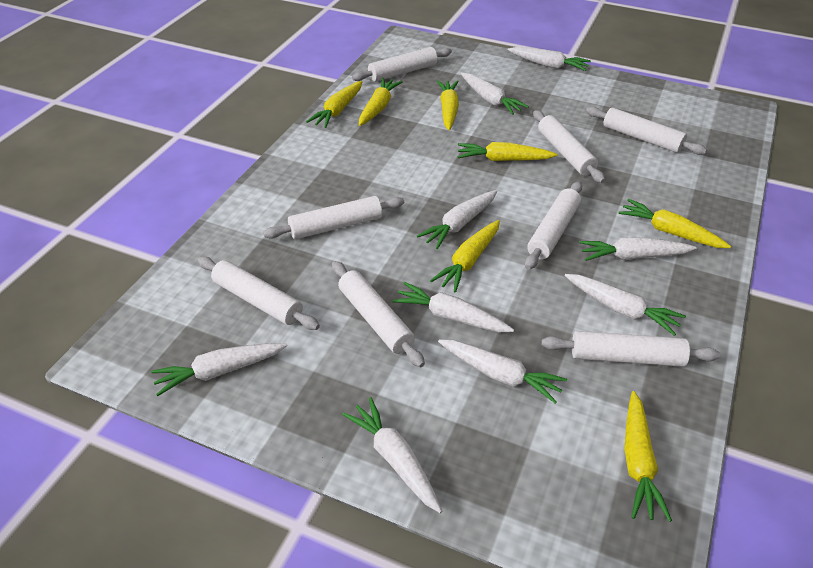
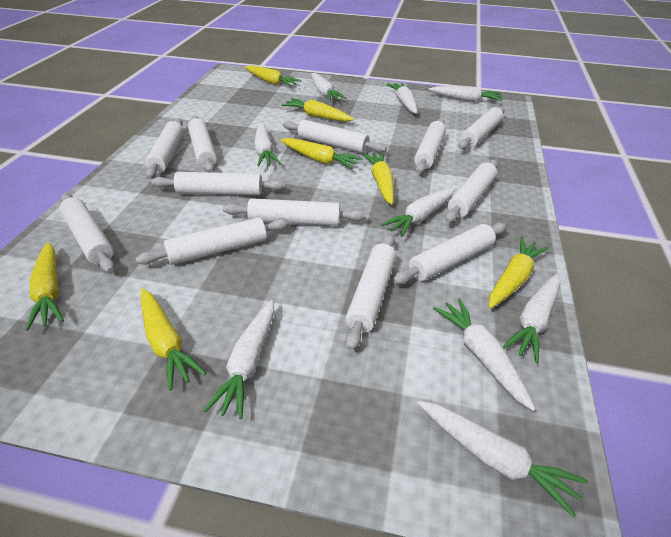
white rolling pin: [198,257,320,330] [263,196,404,239] [332,261,425,367] [352,47,452,82] [525,181,582,270] [533,110,605,183] [541,331,720,367] [586,107,707,155] = 8 -> [60,193,115,273] [136,217,290,265] [145,118,184,179] [151,172,286,195] [188,116,217,172] [223,198,366,226] [283,120,387,153] [346,234,396,351] [393,222,507,284] [414,119,446,174] [445,160,498,223] [458,107,505,150] = 12

